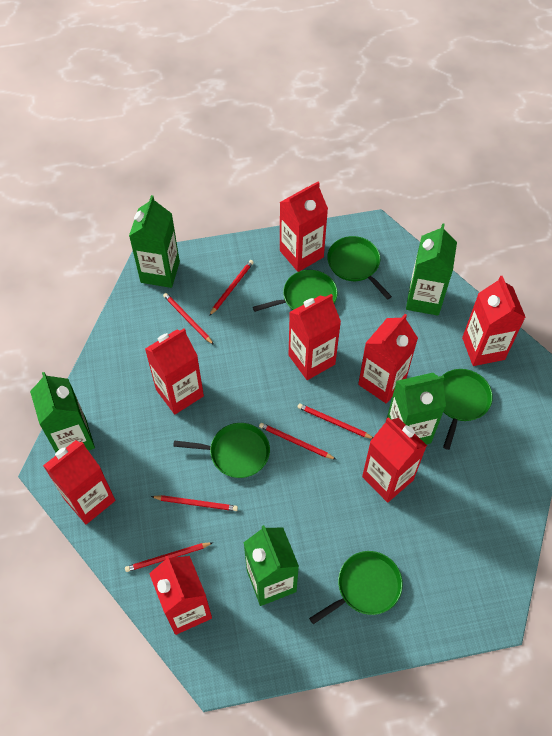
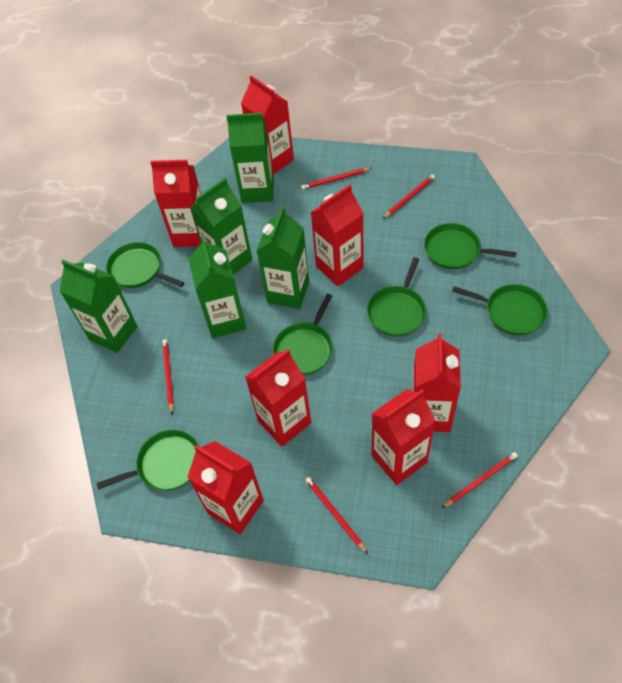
green pan: [173,423,270,478] [253,270,338,312] [309,551,403,624] [327,236,392,300] [442,369,493,450] = 5 -> [97,430,199,491] [106,242,185,288] [273,294,333,375] [367,257,426,336] [424,223,517,269] [452,284,548,335] = 6
red carton: [43,440,115,524] [145,328,204,414] [149,556,212,635] [280,182,328,272] [289,294,341,380] [358,314,418,404] [362,417,427,503] [462,276,526,366] = 8 -> [150,160,201,247] [187,441,264,534] [241,75,294,175] [245,349,311,447] [311,184,364,286] [371,389,436,485] [411,334,461,432] = 7
red pencil: [125,542,213,572] [151,495,238,511] [163,293,214,345] [209,260,254,316] [259,423,336,460] [297,403,373,439] = 6 -> [162,339,174,414] [301,168,371,190] [306,477,368,554] [383,175,435,219] [442,452,518,508] = 5

